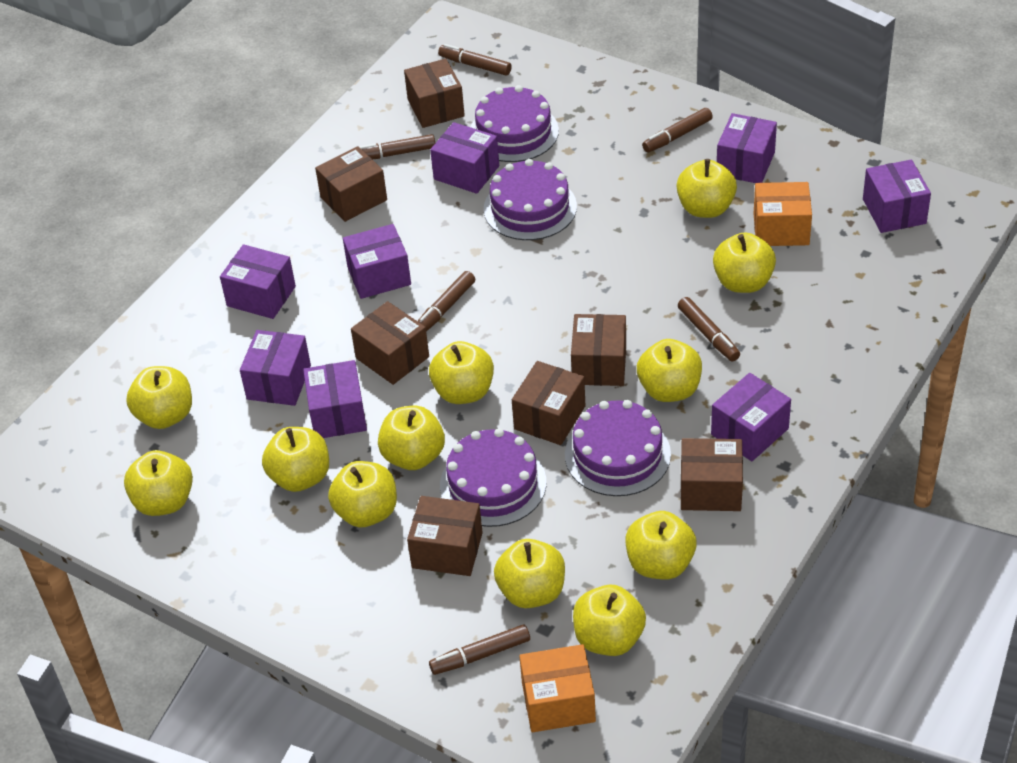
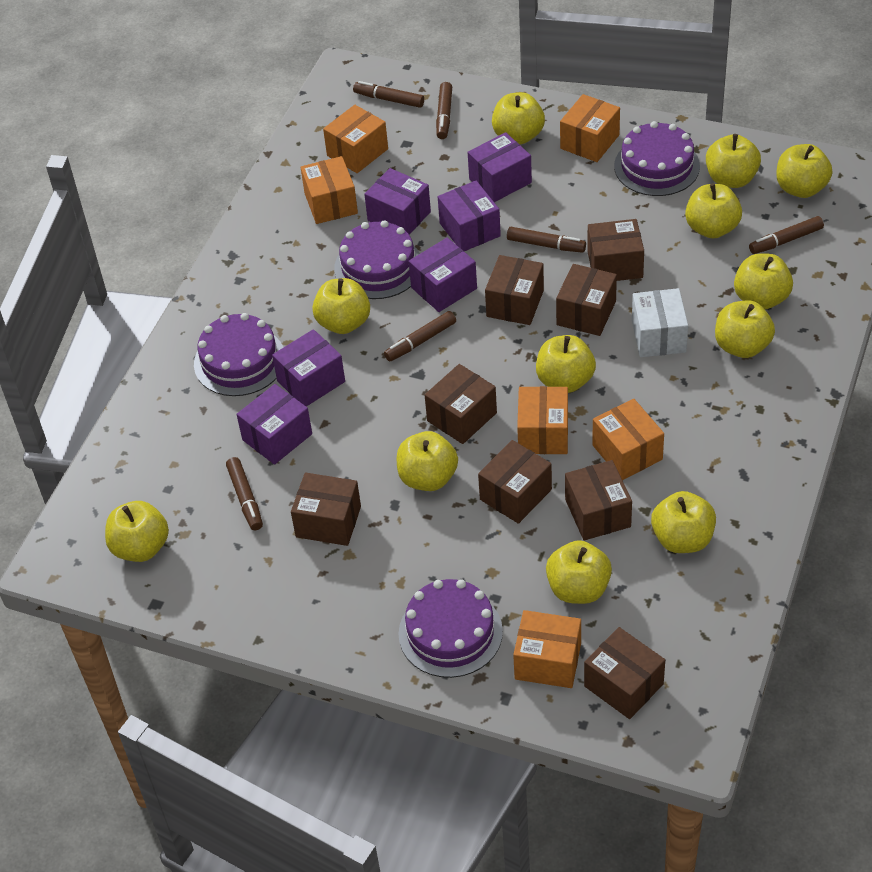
brown box: [315,146,387,222] [351,301,429,385] [404,59,465,128] [407,496,483,576] [512,361,586,445] [571,314,626,386] [681,438,743,511] = 7 -> [291,473,361,546] [425,364,497,444] [478,440,552,524] [485,255,544,325] [556,264,617,336] [565,460,632,541] [584,627,665,719] [587,219,644,281] = 8
orange box: [519,644,596,732] [753,182,812,246] = 2 -> [300,156,358,224] [323,105,388,173] [513,610,581,688] [517,386,568,454] [560,94,620,162] [592,399,664,480] = 6
purple box: [220,244,296,319] [240,330,311,406] [303,360,367,438] [343,224,411,299] [430,122,499,194] [711,373,791,461] [717,113,777,183] [863,159,931,233] = 8 -> [237,384,312,465] [272,329,345,407] [364,168,431,235] [409,238,477,312] [438,181,501,251] [468,132,532,202] = 6
white box: none = 0 -> [632,288,688,357] = 1

